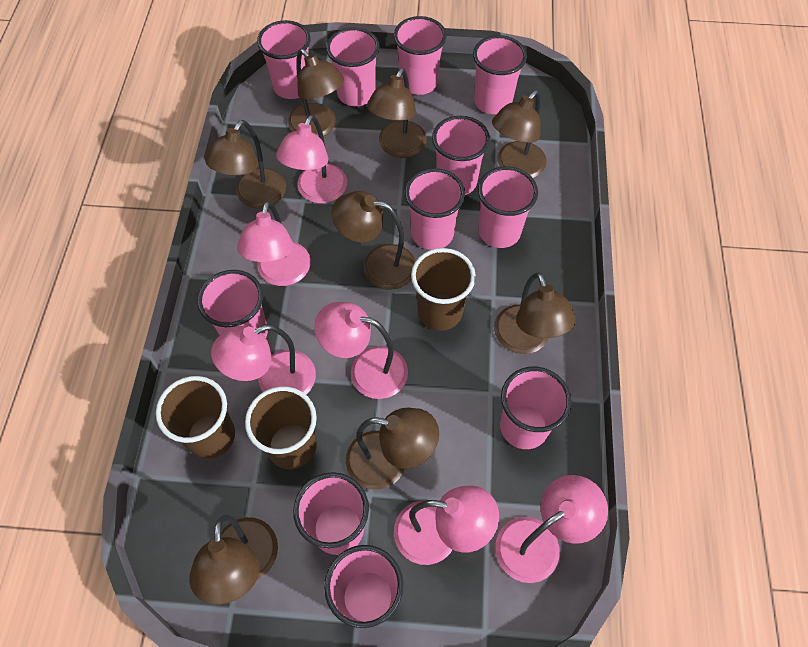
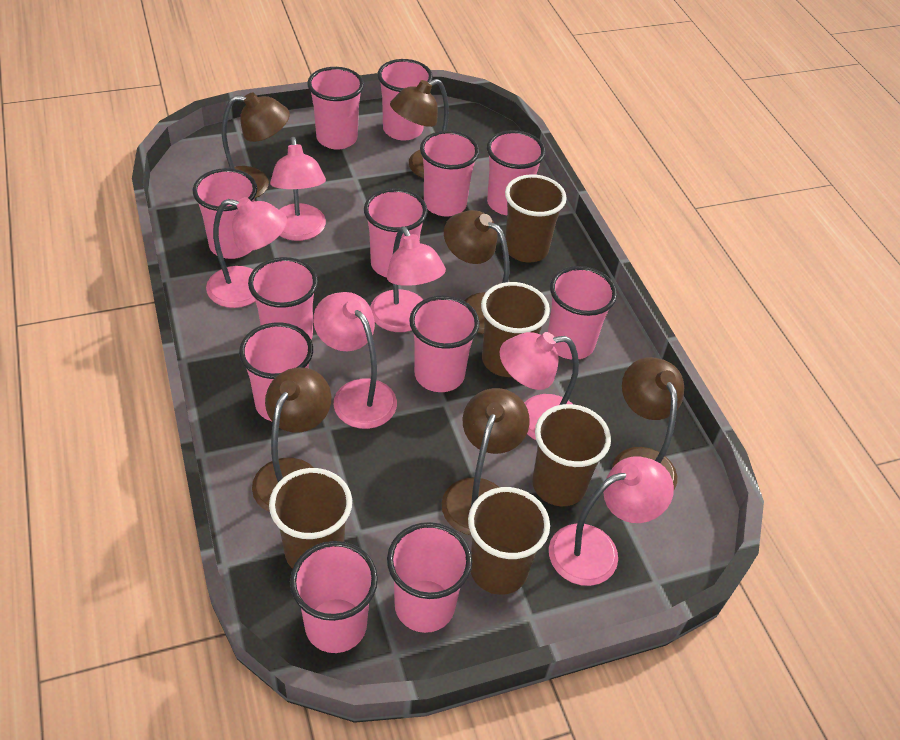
brown cup: [156,376,235,459] [245,386,317,469] [411,248,476,331] = 3 -> [269,468,352,569] [468,487,550,595] [481,282,550,377] [505,174,567,262] [532,404,611,506] = 5
brown lamp: [189,515,278,604] [205,120,286,208] [288,49,344,136] [332,191,416,290] [346,408,439,490] [367,68,427,158] [492,90,547,178] [494,273,576,354] = 8 -> [222,93,290,198] [252,367,331,512] [390,79,449,178] [442,388,530,535] [444,210,510,334] [612,357,684,490] = 6
pink cup: [197,270,268,338] [257,20,311,99] [293,472,369,555] [324,545,403,628] [326,27,380,106] [394,16,447,95] [405,168,465,250] [432,116,490,195] [473,35,527,114] [478,166,538,248] [500,367,572,449] = 11 -> [193,168,257,259] [239,322,313,421] [248,257,318,340] [290,541,378,653] [307,67,364,150] [364,188,428,277] [378,59,433,141] [387,522,472,633] [409,296,480,392] [420,130,479,217] [487,130,545,215] [548,266,617,359] = 12

